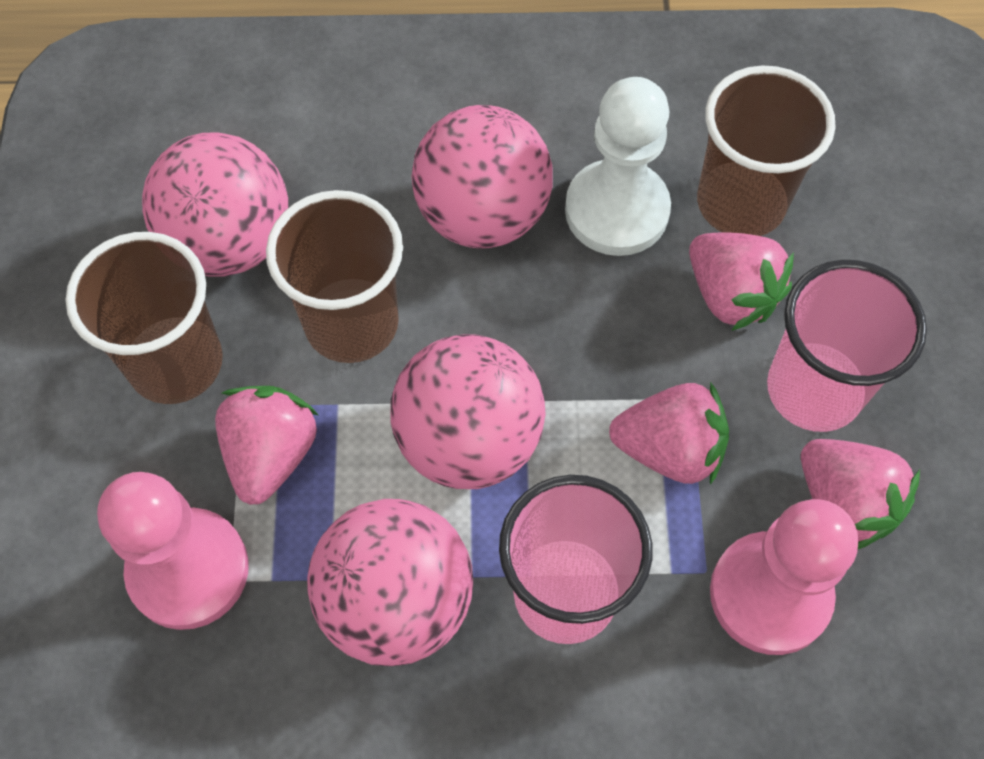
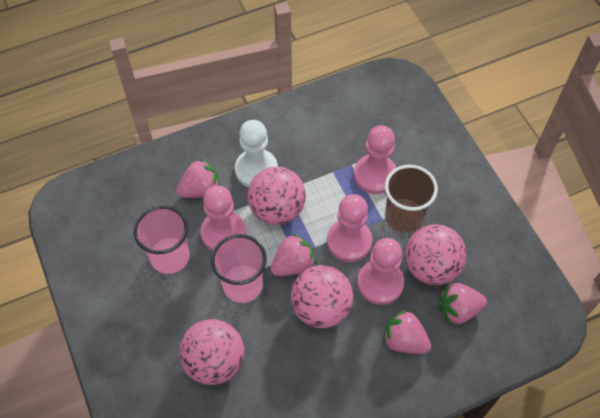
brown cup: [65,232,223,404] [266,190,403,363] [697,65,836,236] = 3 -> [385,165,438,233] = 1
pink pawn: [97,472,249,630] [710,499,858,655] = 2 -> [201,185,246,251] [327,194,372,262] [354,125,397,194] [357,238,404,305] = 4

